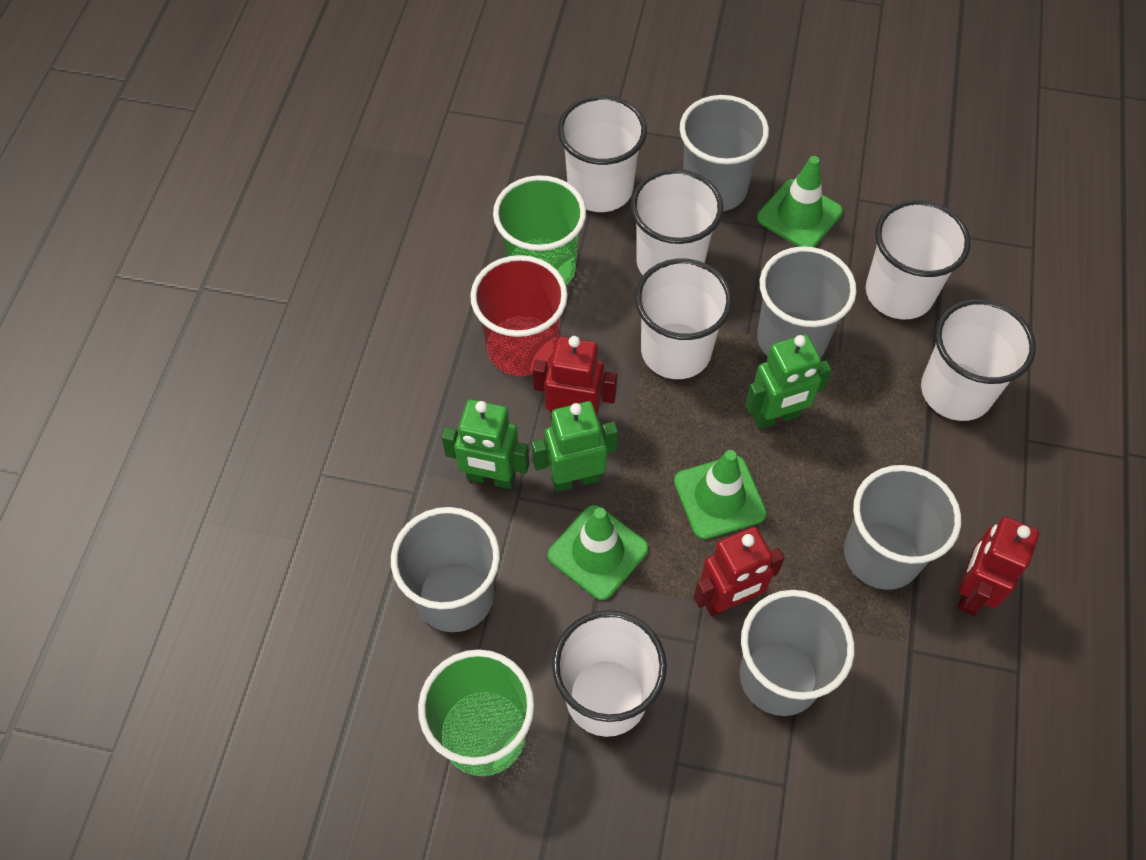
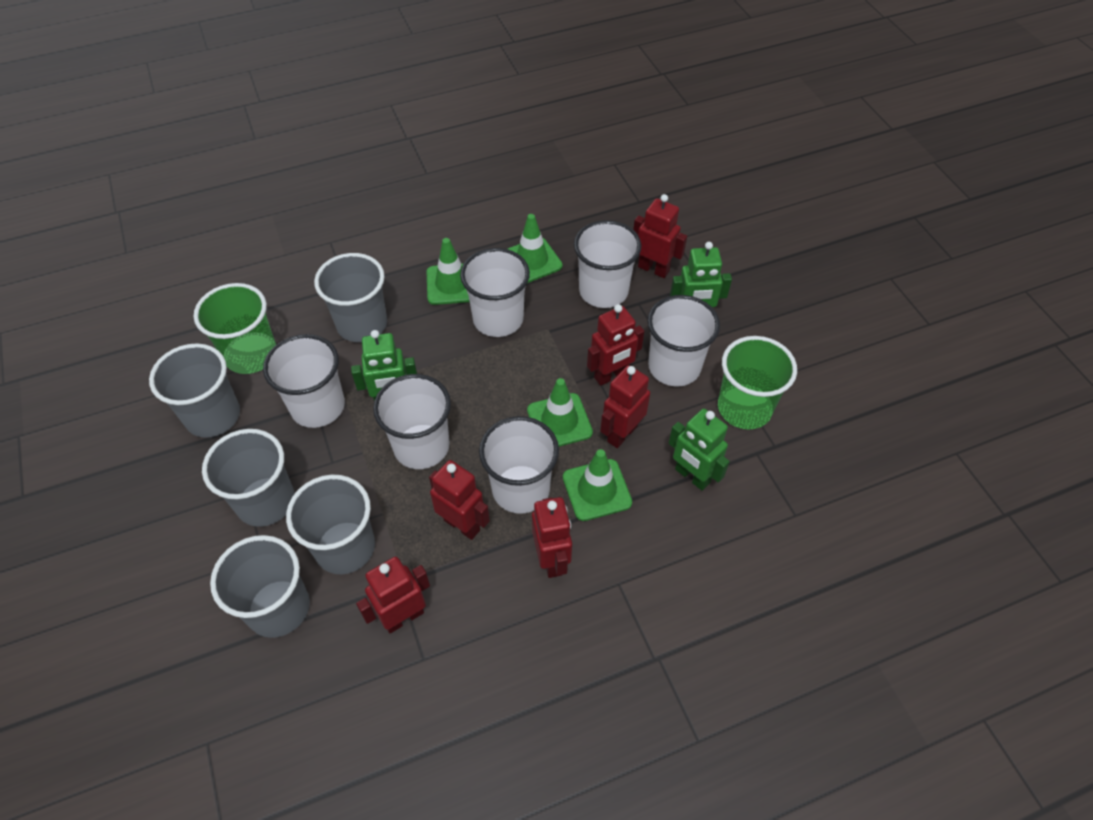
green traffic cone: [548,505,649,600] [674,450,767,539] [757,156,843,247] = 3 -> [426,238,470,305] [508,214,563,283] [527,378,593,447] [563,449,632,521] = 4
red cup: [470,255,568,376] = 1 -> none = 0
red robot: [533,336,617,416] [694,527,785,616] [957,517,1039,615] = 3 -> [356,557,430,633] [429,460,490,540] [532,497,572,578] [587,304,644,386] [600,365,650,448] [633,194,687,278] = 6

